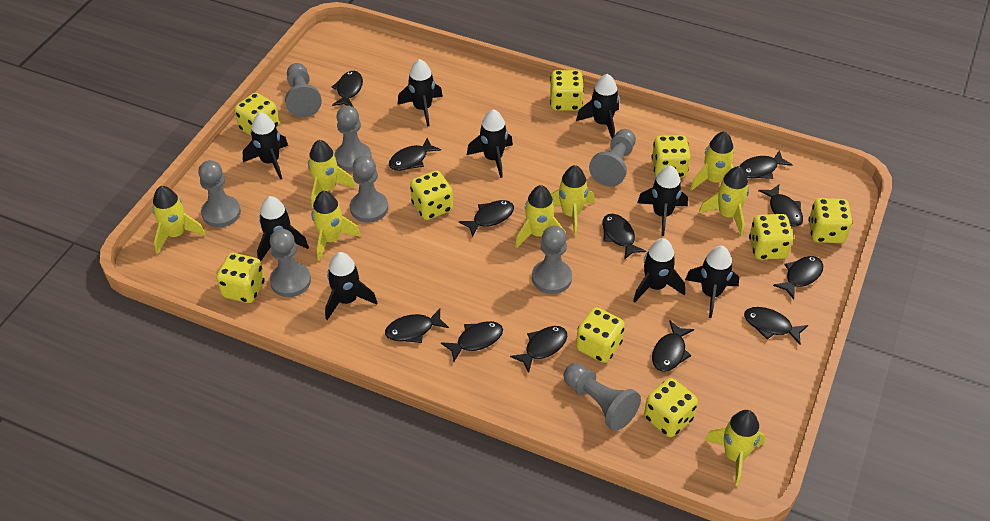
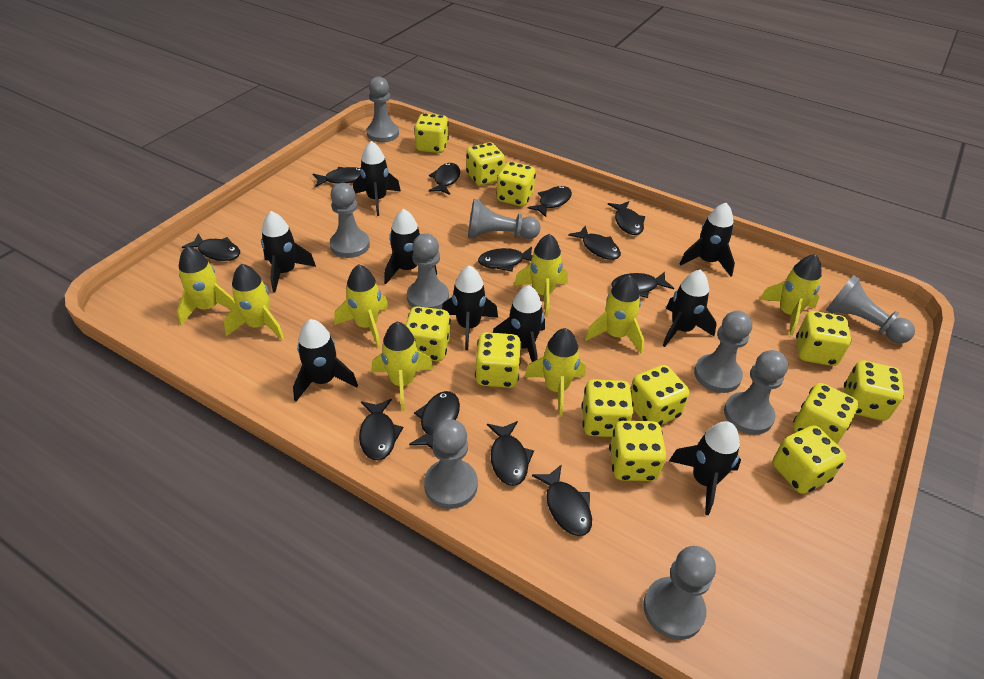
grey pawn: [198,160,241,227] [270,229,311,297] [285,63,322,117] [334,106,372,171] [350,155,388,223] [532,226,572,294] [564,363,641,431] [589,129,636,186] = 8 -> [330,183,370,258] [366,77,399,142] [407,233,449,309] [424,419,478,509] [468,199,540,239] [643,546,716,640] [694,311,752,393] [724,350,788,435] [826,275,915,343] = 9
yellow dice: [216,253,265,303] [235,93,279,136] [410,171,453,220] [550,70,584,111] [576,307,625,363] [644,378,698,437] [651,135,691,178] [749,214,794,260] [808,198,853,243] = 9 -> [406,306,451,361] [414,113,449,153] [466,142,505,186] [475,332,522,388] [496,162,536,207] [581,379,633,437] [609,421,666,481] [631,365,689,425] [773,425,846,494] [793,383,858,444] [796,311,851,366] [844,360,904,421] = 12

